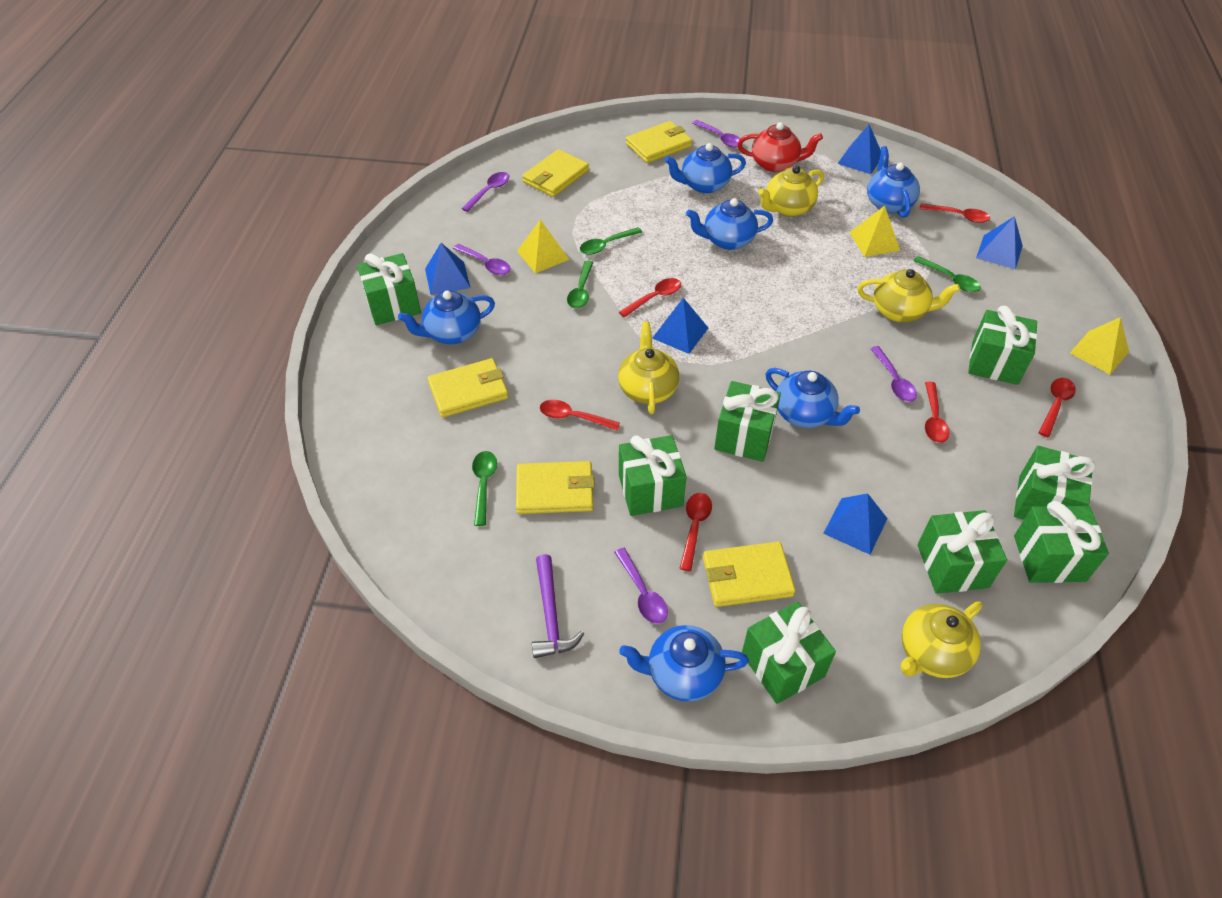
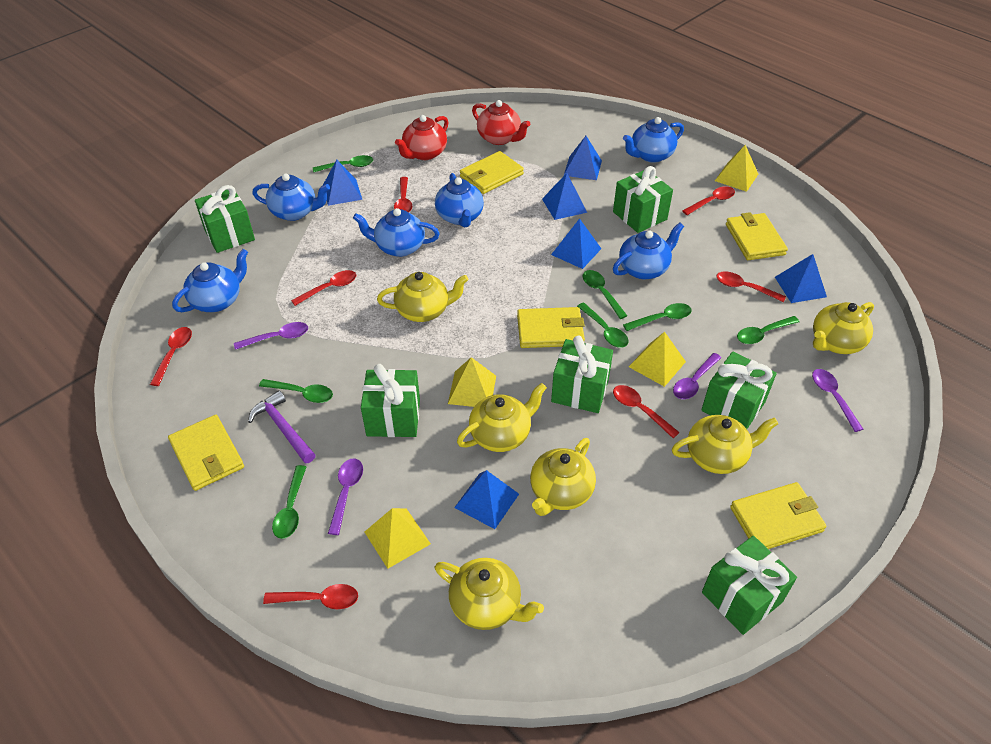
blue pyramid: [425,243,470,295] [652,298,708,354] [823,493,888,555] [837,124,881,174] [976,216,1023,269] = 5 -> [323,160,362,206] [454,470,519,529] [542,173,587,220] [551,218,601,269] [564,136,602,180] [775,254,827,303] = 6
green gift: [357,253,421,325] [619,435,687,516] [714,381,781,462] [742,601,836,704] [917,510,1007,594] [968,306,1037,385] [1014,446,1095,520] [1014,501,1109,583] = 8 -> [195,185,255,253] [361,364,420,437] [551,335,613,413] [613,166,673,233] [701,352,777,429] [702,536,797,635] = 6
green spoon: [472,451,497,526] [567,260,593,308] [580,227,642,255] [913,256,981,292] = 4 -> [259,379,333,403] [272,465,306,539] [313,155,373,172] [577,303,629,348] [583,270,627,319] [623,303,692,331] [737,316,799,344] = 7
purple spoon: [453,244,510,275] [461,172,509,212] [614,548,668,624] [692,120,743,148] [870,346,917,402] = 5 -> [234,322,308,350] [328,459,363,535] [673,353,721,399] [812,369,863,432] = 4
red spoon: [540,400,620,431] [619,278,681,317] [679,493,712,571] [919,204,990,223] [925,382,949,443] [1039,378,1076,437] = 6 -> [150,327,192,386] [263,584,358,609] [291,270,356,306] [394,177,412,213] [613,385,680,438] [682,186,735,215] [716,271,786,302] = 7
red teapot: [737,122,823,172] = 1 -> [395,115,449,160] [472,100,530,145] = 2
yellow pyramid: [517,219,570,273] [849,206,900,257] [1070,317,1129,375] = 3 -> [365,508,431,569] [448,357,496,407] [629,332,686,387] [715,145,758,192] = 4
yellow teapot: [618,322,679,414] [758,166,824,217] [858,269,960,322] [900,601,983,678] = 4 -> [377,272,469,322] [435,558,544,630] [457,383,547,452] [530,438,596,516] [672,415,778,474] [813,302,874,354] = 6

